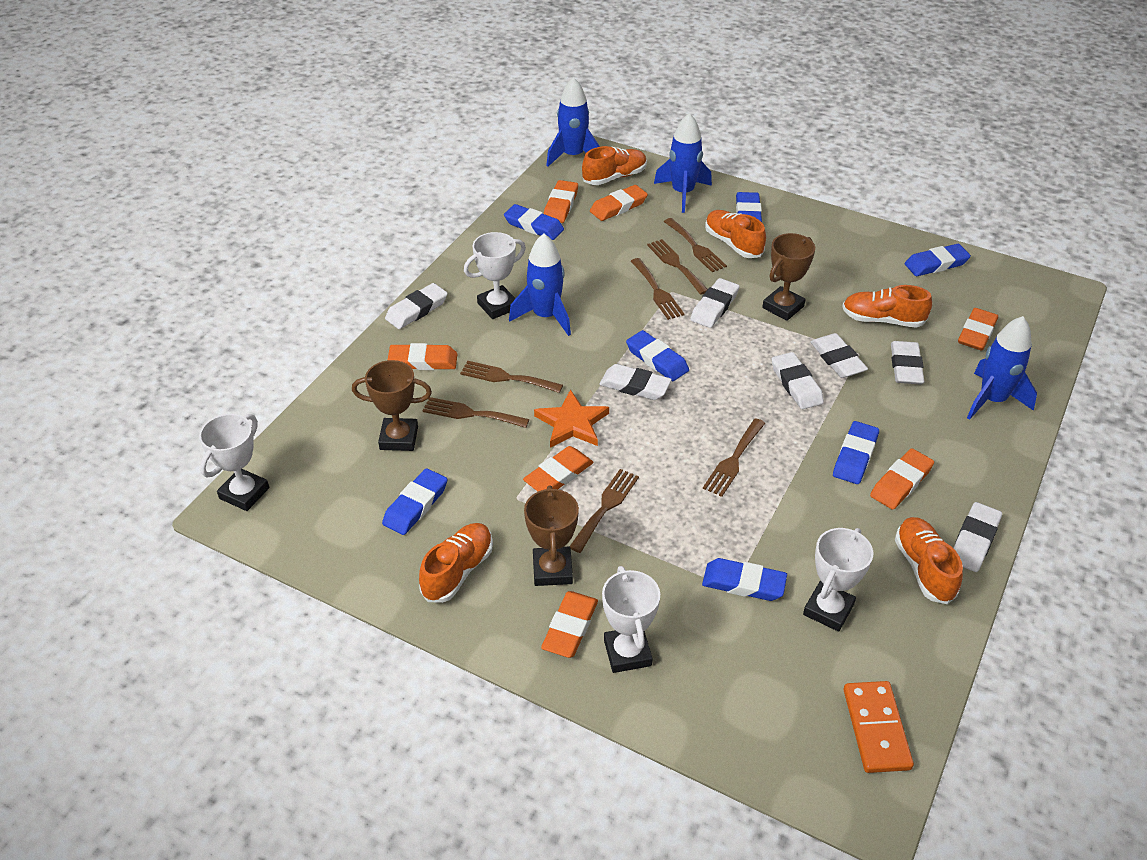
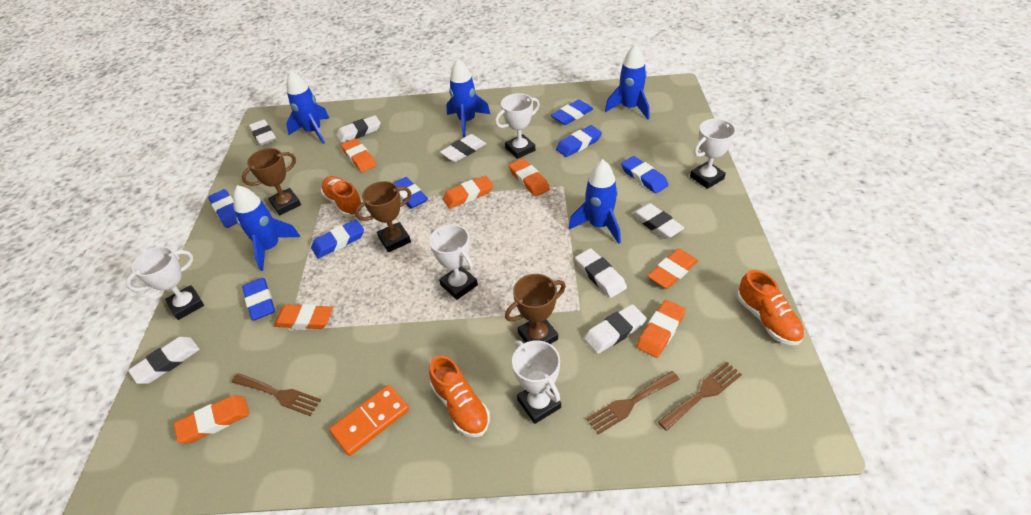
blue rocket: [509,234,571,336] [546,77,600,167] [654,113,712,213] [967,316,1037,420] = 4 -> [233,185,300,271] [286,71,329,144] [446,59,490,137] [569,159,621,244] [605,44,649,119] = 5
brown fork: [423,397,529,428] [460,361,563,393] [569,469,639,553] [631,258,685,320] [647,239,708,295] [664,218,727,272] [703,418,765,497] = 7 -> [232,373,321,416] [587,371,680,435] [658,362,742,431] = 3
orange shoe: [419,523,493,603] [582,146,647,185] [705,210,766,258] [842,285,932,328] [895,517,963,604] = 5 -> [321,176,364,217] [429,355,490,437] [737,270,804,345] = 3
orange star: [534,389,609,448] = 1 -> none = 0
white trophy: [199,414,269,511] [464,232,526,319] [602,566,660,673] [803,528,873,632] = 4 -> [126,246,204,320] [429,224,478,300] [495,93,540,159] [512,340,561,424] [690,119,736,189] = 5

